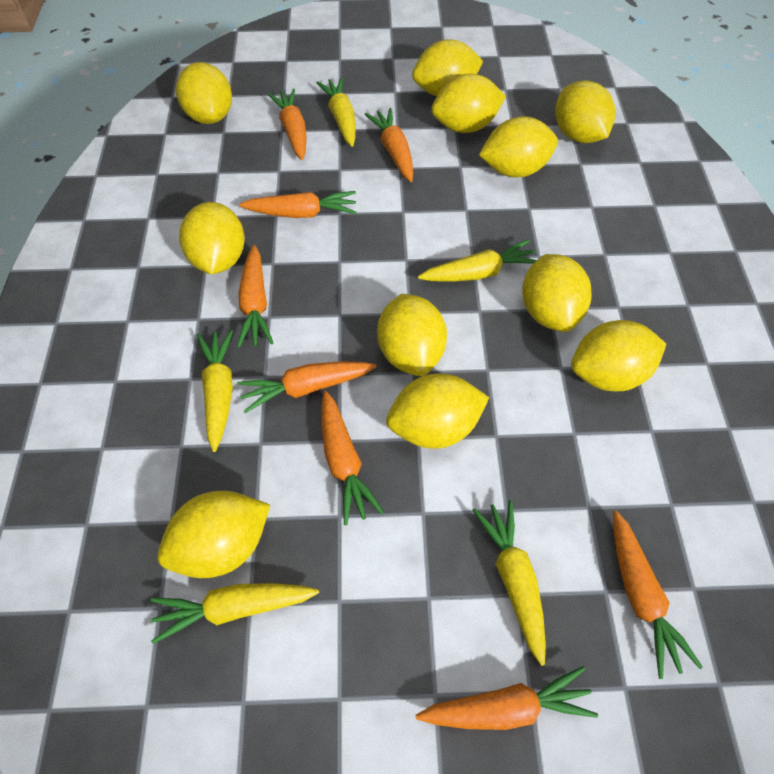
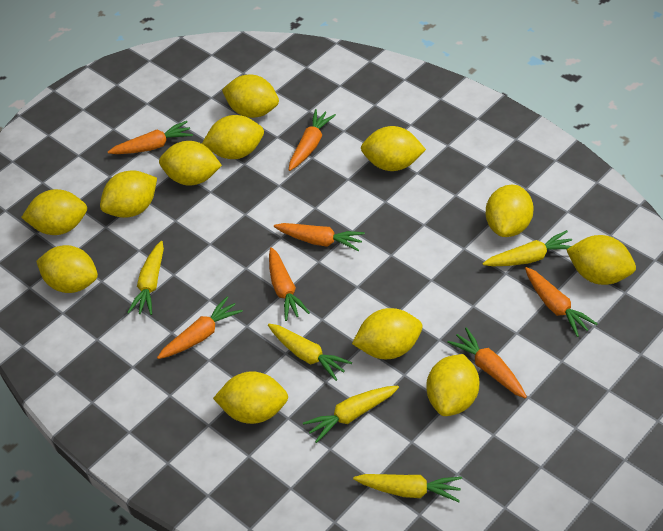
orange carrot: [237,245,273,348] [237,362,377,413] [239,191,356,218] [268,89,307,160] [322,391,384,525] [365,108,413,182] [416,666,598,730] [613,511,703,679] = 8 -> [108,121,193,154] [157,297,243,359] [269,247,310,321] [274,223,365,251] [289,109,336,171] [447,327,527,399] [525,267,598,337] = 7
yellow lemon: [157,491,270,578] [176,62,232,124] [179,202,245,274] [377,294,447,376] [386,374,489,449] [412,39,483,96] [431,74,506,133] [479,116,558,177] [522,254,592,332] [555,80,615,143] [571,320,666,391] = 11 -> [21,189,87,235] [36,245,98,293] [100,170,157,218] [159,141,222,186] [202,115,264,159] [213,371,288,424] [222,75,279,118] [352,308,422,359] [361,126,426,171] [426,354,479,416] [486,185,533,237] [567,235,636,285] = 12

